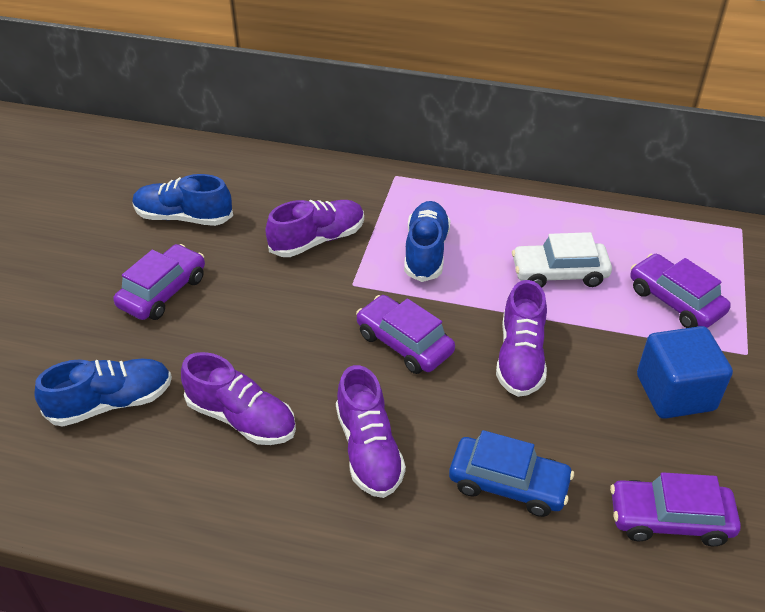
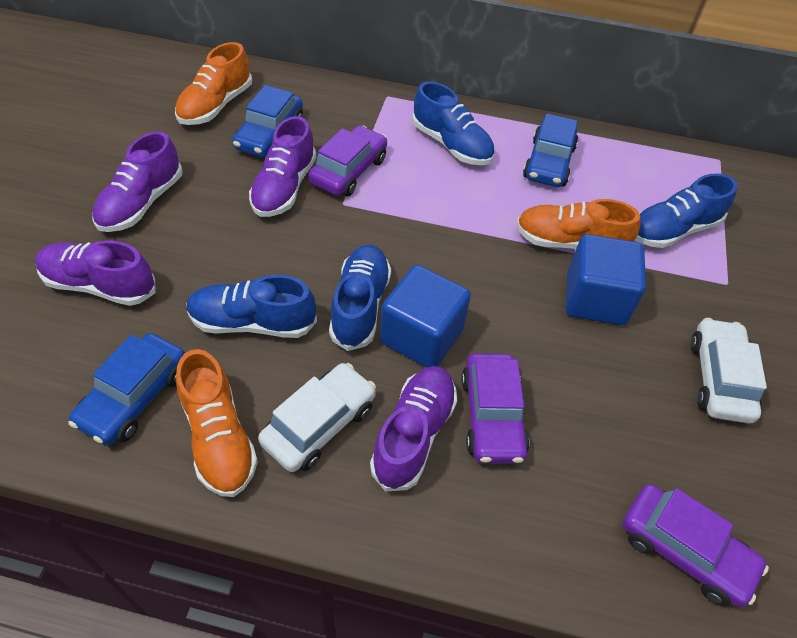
blue car: [449,430,574,517] = 1 -> [69,333,185,445] [232,85,303,157] [523,114,578,187] = 3
blue cube: [637,326,733,419] = 1 -> [380,265,471,368] [566,234,646,325] = 2
blue shoe: [34,358,172,427] [133,174,233,226] [404,201,451,282] = 3 -> [186,275,317,338] [329,245,391,351] [412,81,495,165] [635,173,738,248] = 4
orange shoe: none = 0 -> [175,42,252,125] [176,349,258,497] [516,199,640,249] = 3
purple car: [113,244,205,320] [356,295,455,374] [610,472,741,546] [630,254,731,328] = 4 -> [308,126,387,196] [461,353,530,464] [622,484,769,607] = 3
white car: [512,232,612,287] = 1 -> [258,363,376,472] [690,318,767,424] = 2

